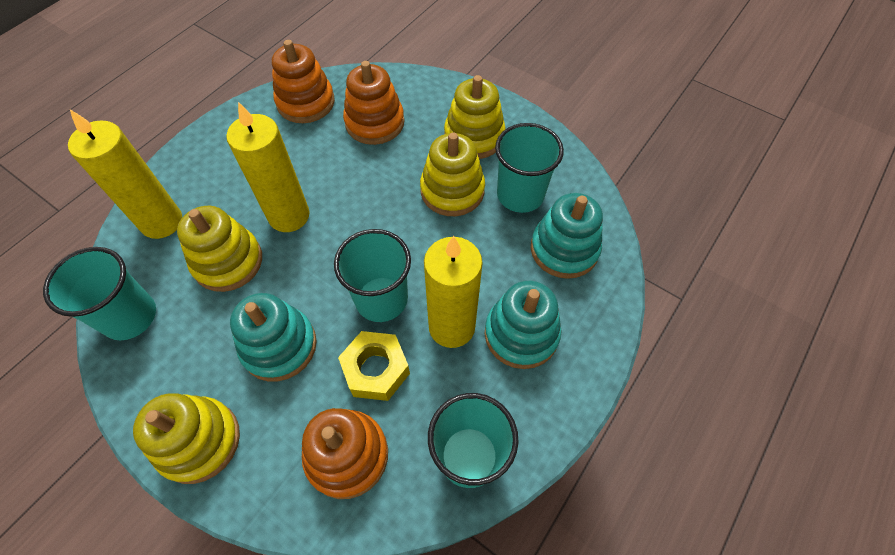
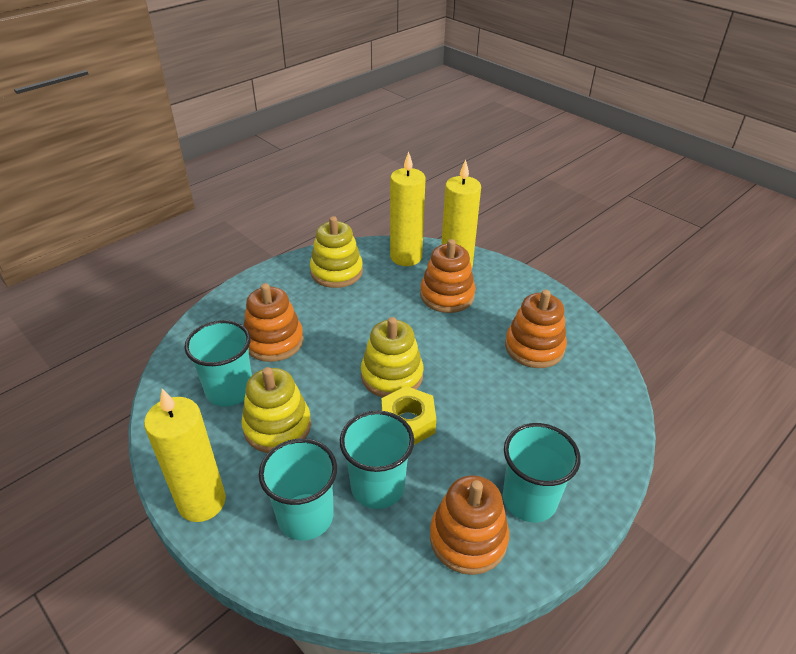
orange stacking toy: [272,40,335,123] [302,408,388,499] [343,61,404,145] = 3 -> [244,283,304,362] [420,239,476,313] [430,475,509,575] [505,290,567,368] = 4
turquoise stacking toy: [230,293,317,381] [485,281,561,369] [531,193,603,279] = 3 -> none = 0
yellow stacking toy: [133,393,240,484] [177,206,262,292] [420,133,485,216] [444,75,506,159] = 4 -> [241,367,311,453] [310,216,363,288] [361,317,424,397] = 3

